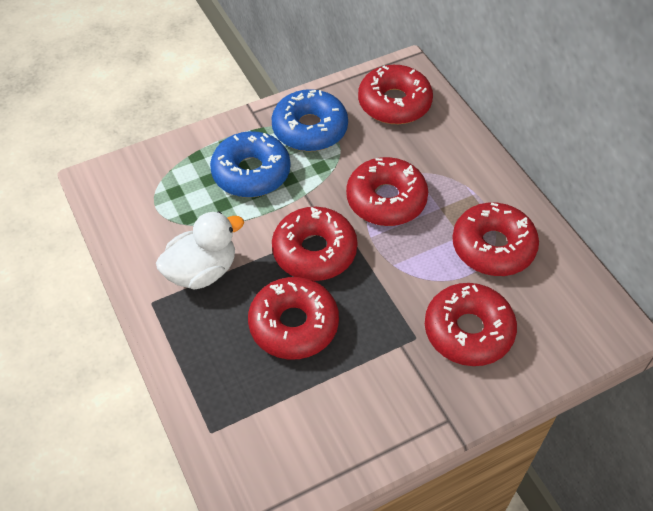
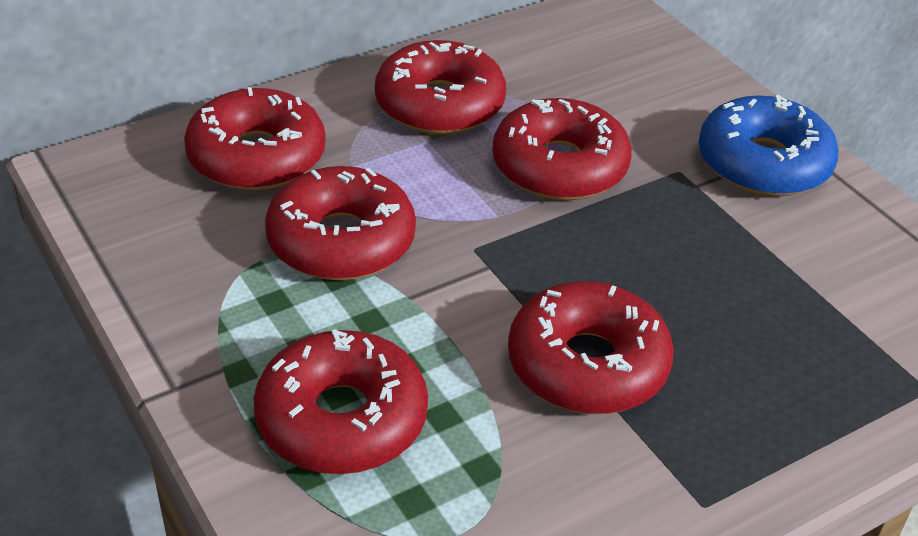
blue donut: [210,131,290,198] [272,89,348,152] = 2 -> [699,95,839,197] = 1
white duck: [156,212,244,290] = 1 -> none = 0

